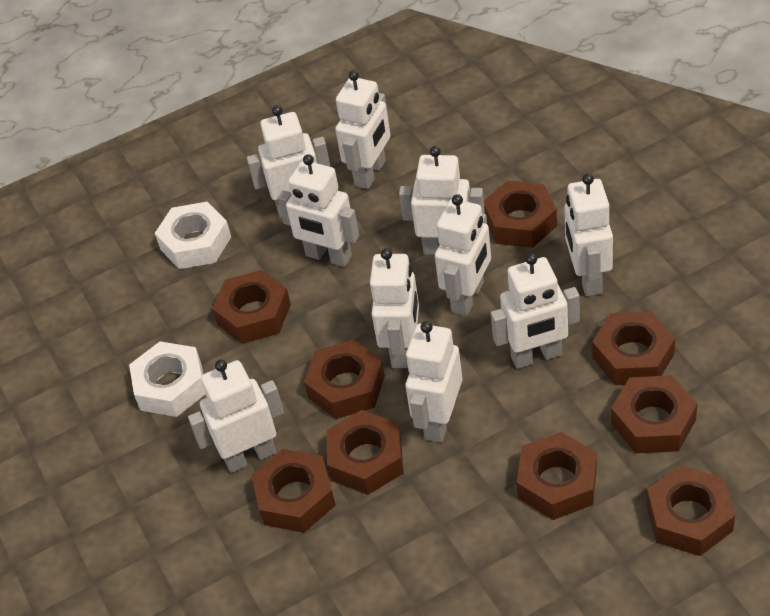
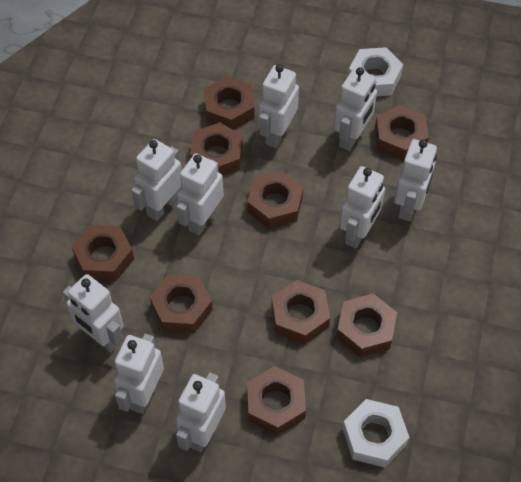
white robot: [188,360,284,473] [247,106,330,218] [277,154,359,267] [335,70,390,189] [370,248,419,368] [399,146,485,255] [405,321,462,442] [435,194,491,316] [491,253,580,369] [564,174,613,296] = 10 -> [63,274,123,352] [114,334,164,414] [132,139,182,221] [176,372,226,452] [177,153,224,236] [258,64,299,148] [334,67,377,151] [339,166,385,248] [394,139,437,221] = 9

